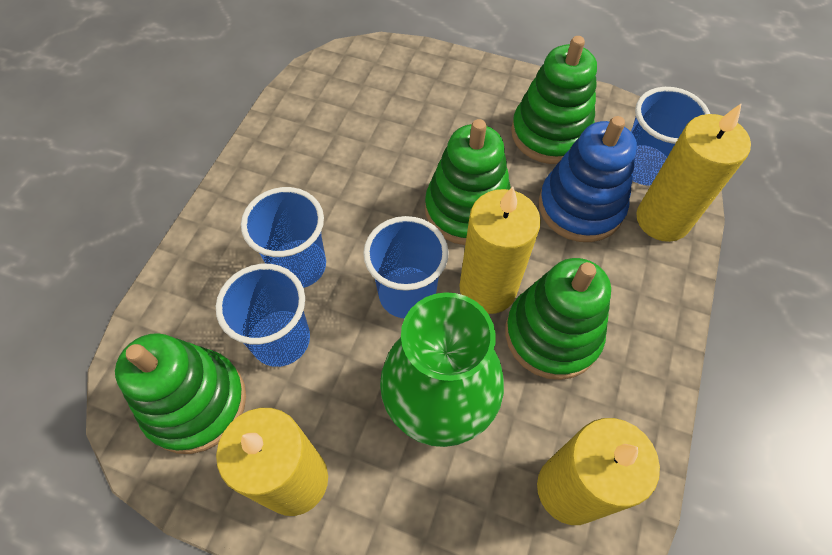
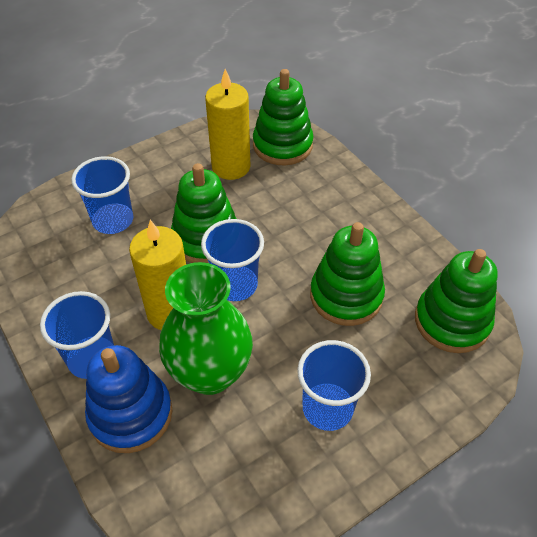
yellow candle: [216,408,328,516] [459,186,541,314] [537,418,660,525] [636,103,751,242] = 4 -> [129,220,186,330] [205,69,250,180] = 2

